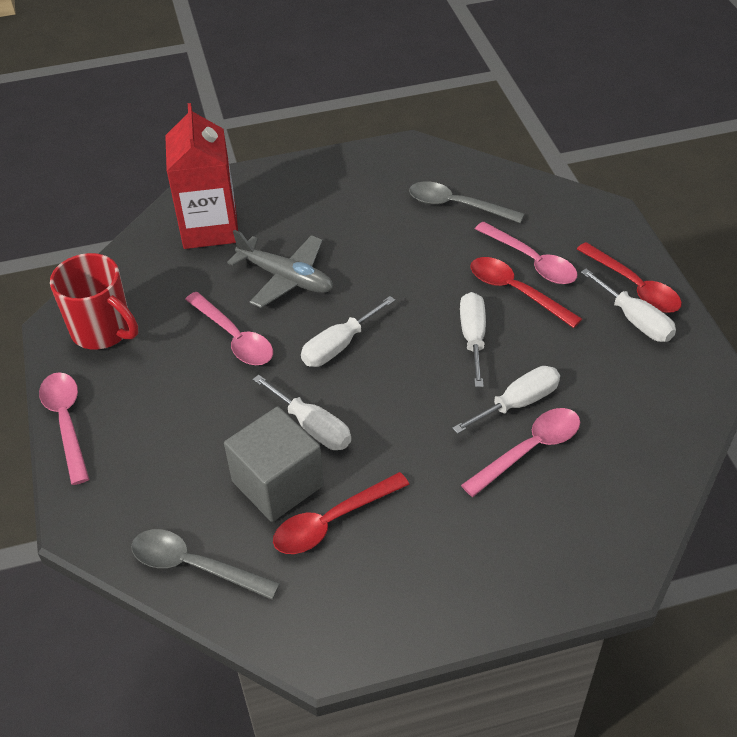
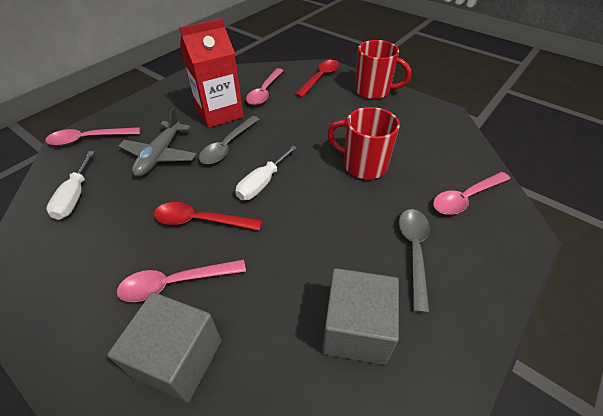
grey cube: [224,407,324,522] = 1 -> [107,292,221,403] [322,268,399,365] = 2
red mug: [50,253,138,350] = 1 -> [327,107,400,179] [355,40,411,99] = 2
red spoon: [273,472,410,554] [471,257,582,328] [577,242,682,313] = 3 -> [154,202,262,231] [295,60,340,98] = 2
white screwdriver: [253,375,351,450] [301,296,395,367] [452,366,560,434] [460,292,486,387] [581,269,676,342] = 5 -> [46,151,95,220] [235,145,297,200] = 2

